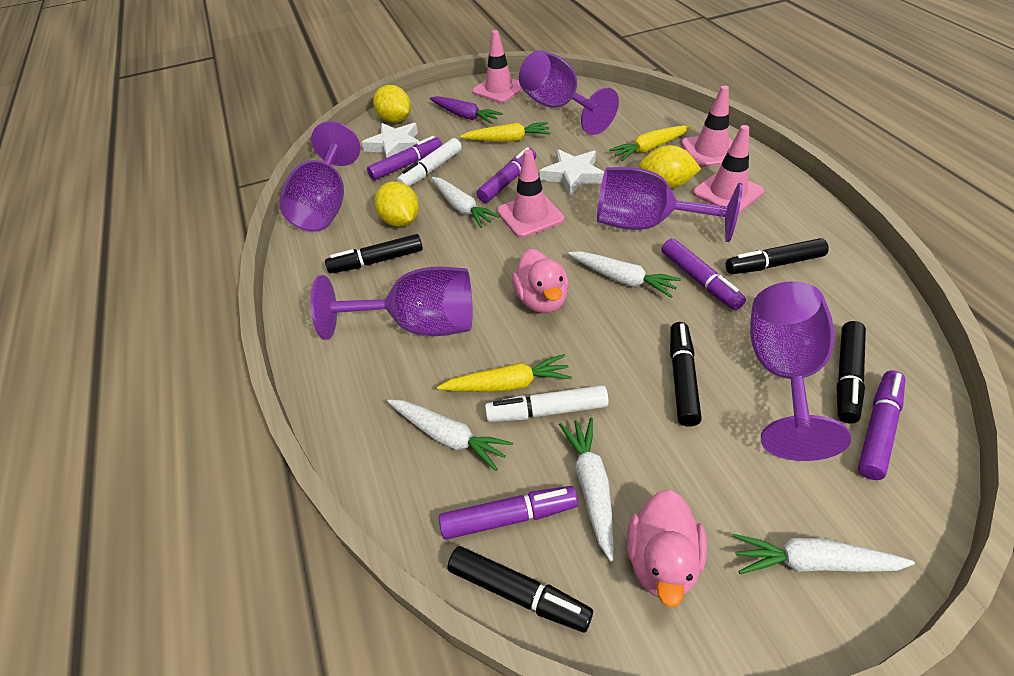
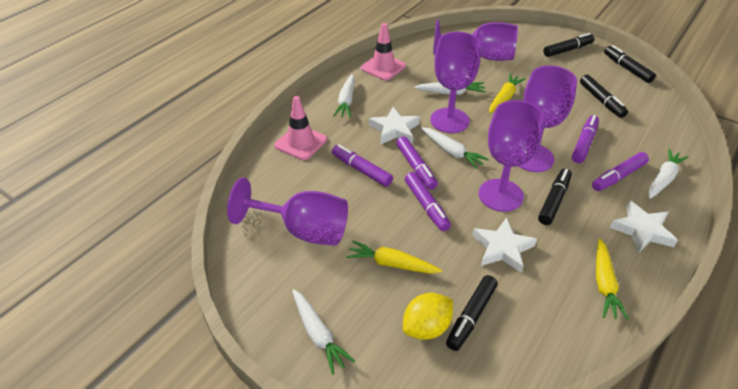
pink duck: [512,249,569,313] [627,490,707,607] = 2 -> none = 0
pink traffic cone: [472,30,523,103] [497,149,564,238] [681,86,733,167] [693,125,764,214] = 4 -> [274,96,327,160] [361,23,406,81] = 2
purple carrot: [430,96,503,124] = 1 -> none = 0
white marker: [397,138,462,187] [485,385,609,422] = 2 -> none = 0
white star: [362,123,420,158] [540,149,604,196] = 2 -> [369,107,420,145] [472,217,537,272] [610,201,678,253] = 3
yellow lemon: [373,85,411,123] [375,181,419,227] [639,145,701,188] = 3 -> [403,293,453,340] = 1

